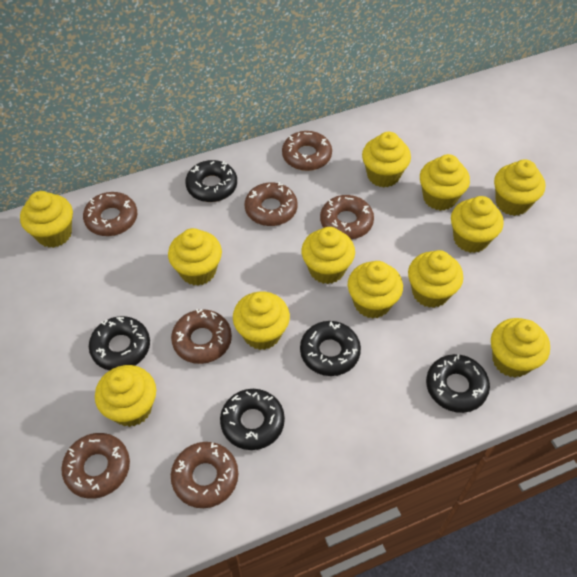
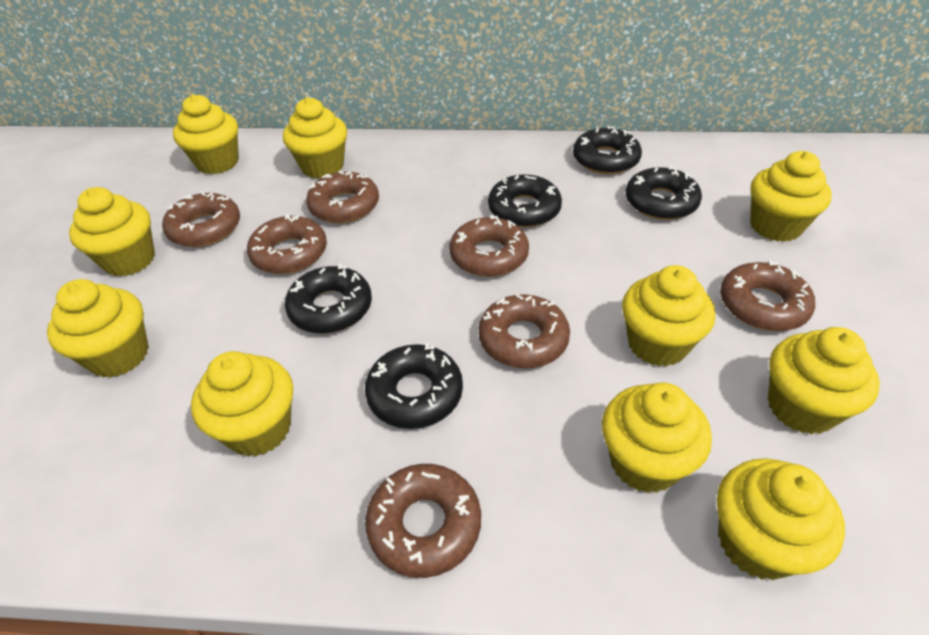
yellow cupcake: [20,191,73,248] [95,365,156,427] [168,228,222,286] [233,292,290,350] [301,227,355,284] [348,261,403,318] [362,132,411,187] [408,250,463,308] [420,154,470,211] [451,196,504,253] [491,318,550,378] [494,159,545,216] = 12 -> [47,279,149,378] [69,187,155,277] [173,94,239,174] [191,351,293,457] [283,97,347,179] [602,382,712,493] [622,265,715,367] [717,458,845,580] [750,151,832,242] [768,327,880,435] = 10

